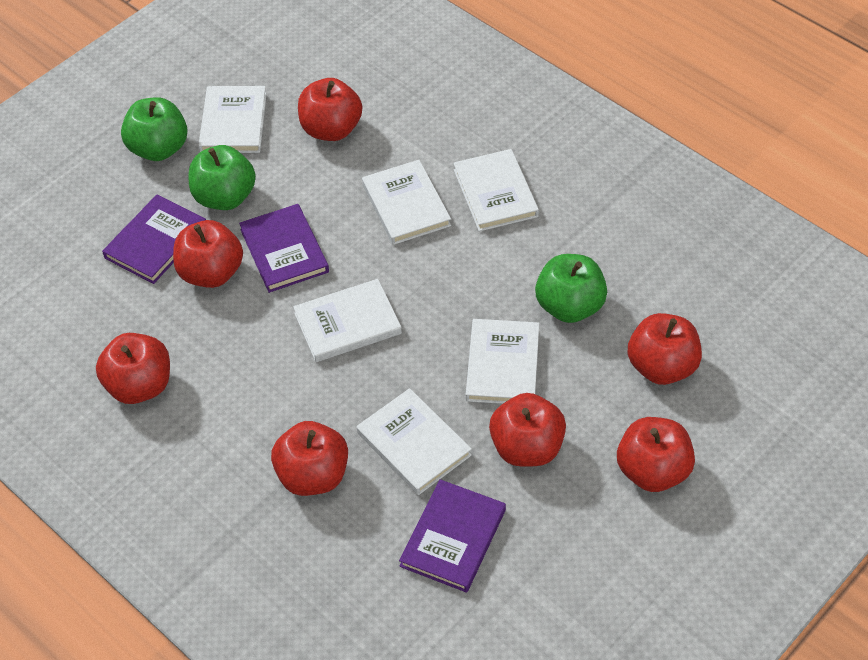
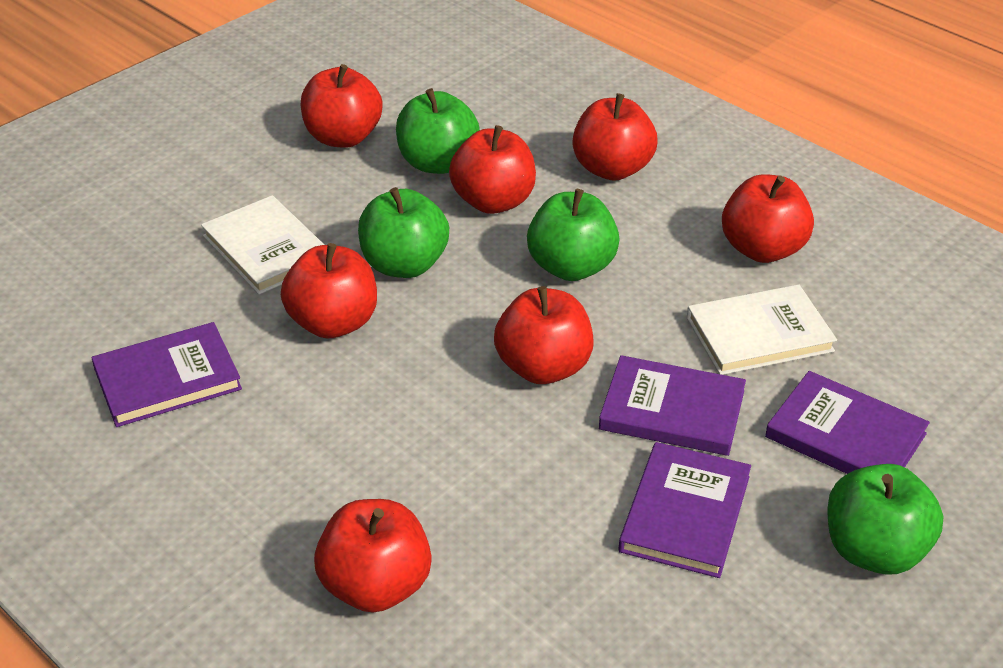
green apple: [121,97,187,161] [189,145,256,210] [535,254,607,323] = 3 -> [358,187,449,278] [396,88,479,174] [527,189,619,281] [827,464,943,574] = 4
purple book: [102,195,206,284] [239,204,329,293] [399,479,506,593] = 3 -> [92,322,242,427] [599,355,746,456] [619,442,751,578] [765,371,930,474] = 4
white book: [198,86,267,153] [293,279,402,362] [357,388,472,495] [362,160,451,245] [453,149,539,232] [466,319,539,404] = 6 -> [201,195,324,295] [687,284,837,375] = 2

